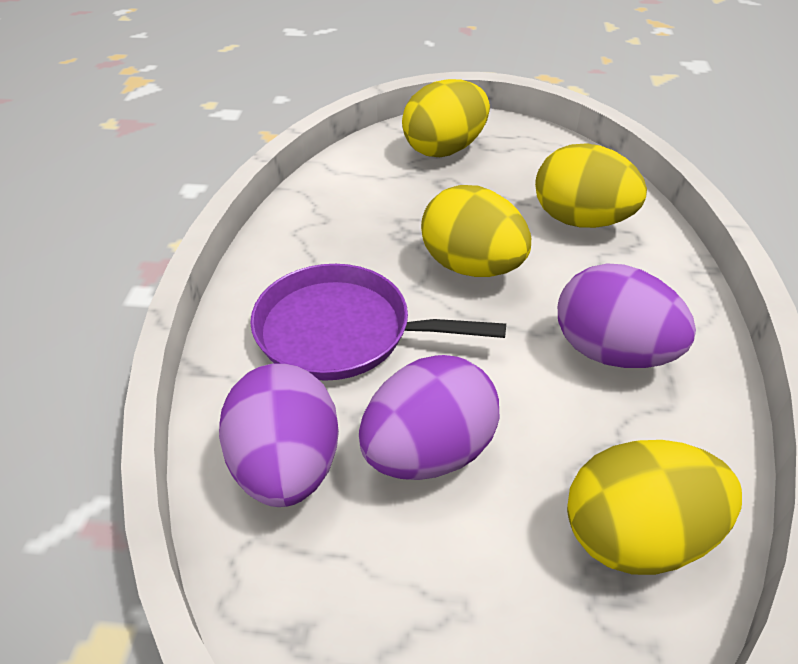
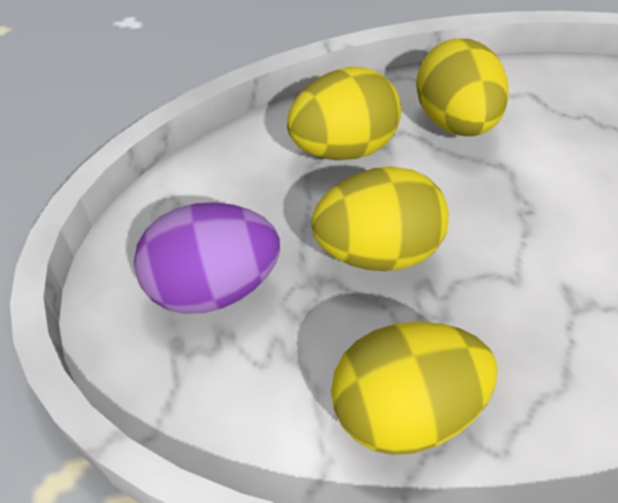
purple egg: [219,363,339,507] [359,355,499,480] [558,263,696,368] = 3 -> [134,202,280,314] = 1
purple pan: [250,264,506,381] = 1 -> none = 0

